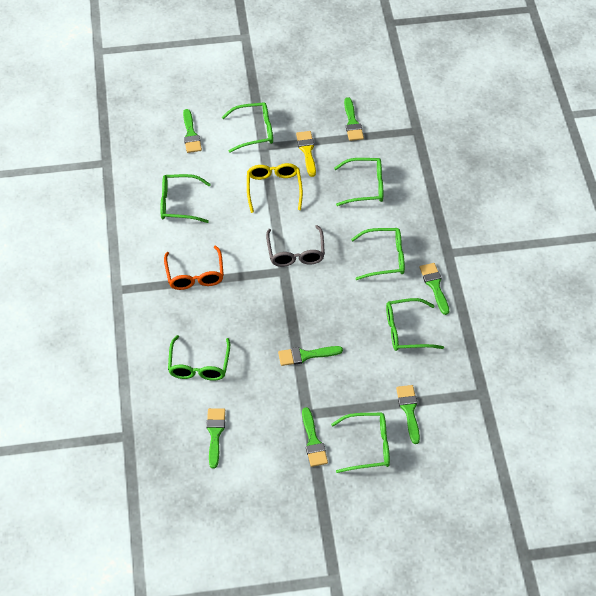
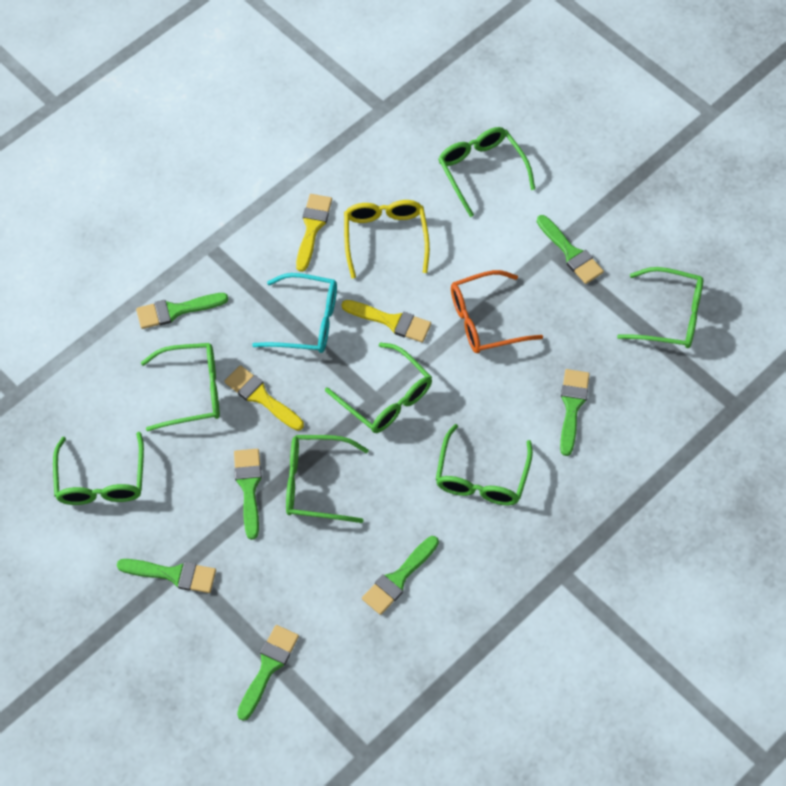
grey glasses: [266,225,325,267] = 1 -> none = 0
turquoise glasses: none = 0 -> [252,273,337,353] = 1
yellow brush: [296,131,316,177] = 1 -> [224,365,304,431] [296,194,332,272] [341,300,431,343] = 3

